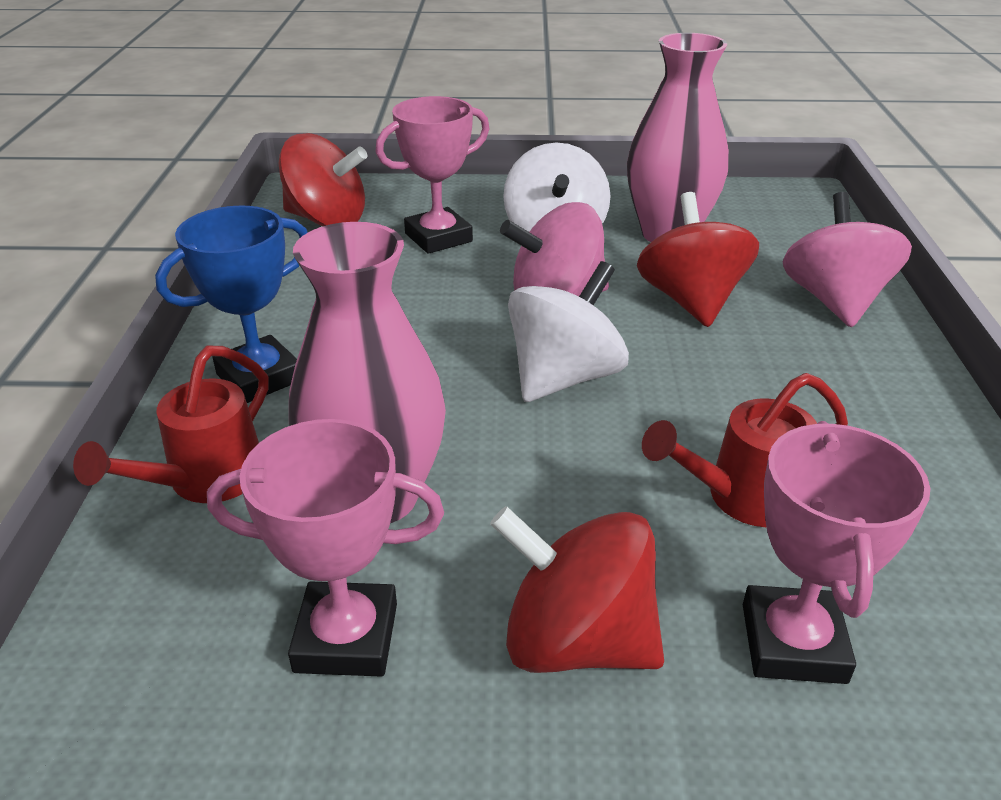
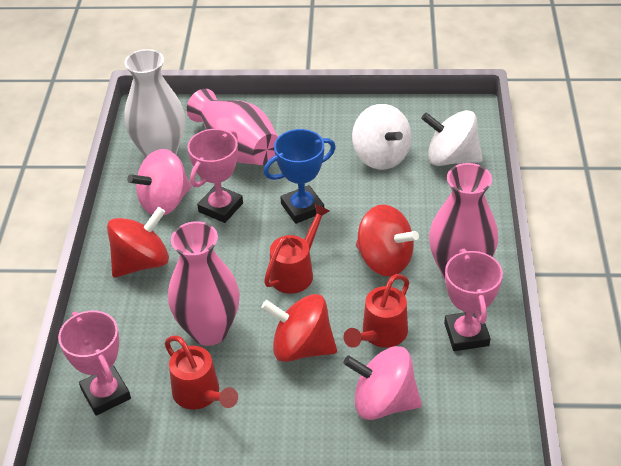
pink vase: [289,222,446,523] [627,33,729,242] = 2 -> [168,221,240,346] [187,89,278,165] [429,163,498,279] = 3
red watering can: [73,346,268,503] [642,373,848,527] = 2 -> [165,336,238,410] [264,204,330,294] [344,274,409,348] = 3
white vase: none = 0 -> [124,49,185,158] = 1

